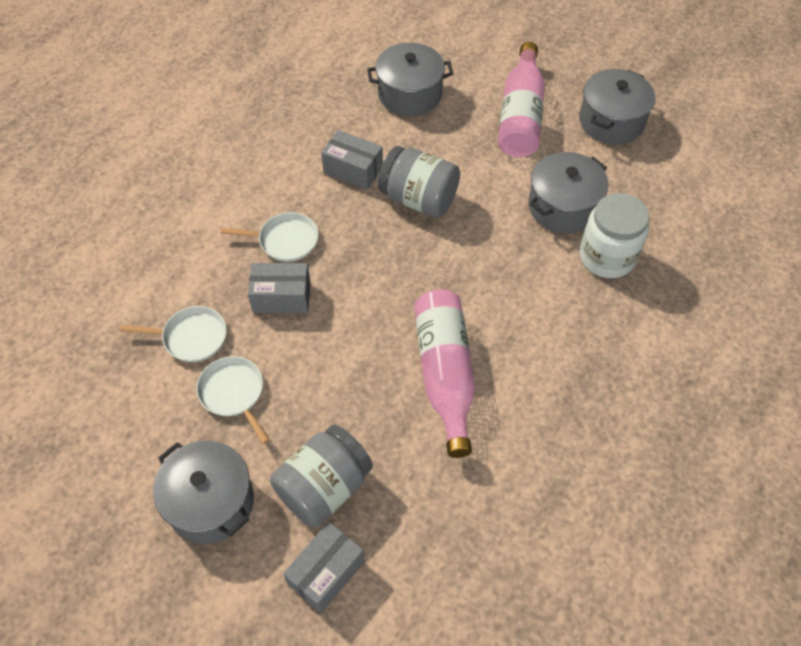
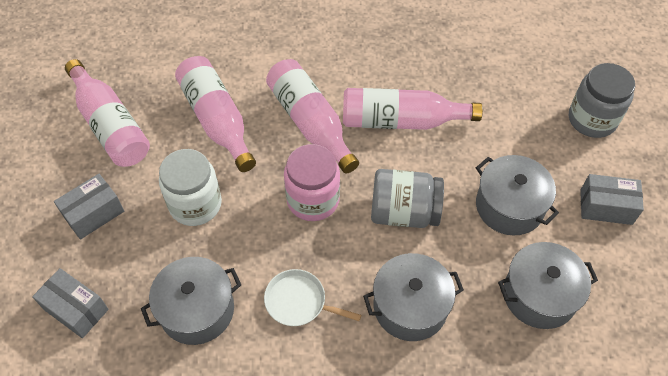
pink bottle: [414,289,475,458] [498,42,545,157] = 2 -> [65,59,150,167] [175,56,256,172] [266,59,359,174] [343,88,483,130] = 4
pink jar: none = 0 -> [284,144,340,221] = 1
white pan: [120,306,227,362] [196,356,270,444] [220,212,319,262] = 3 -> [264,269,361,326] = 1

